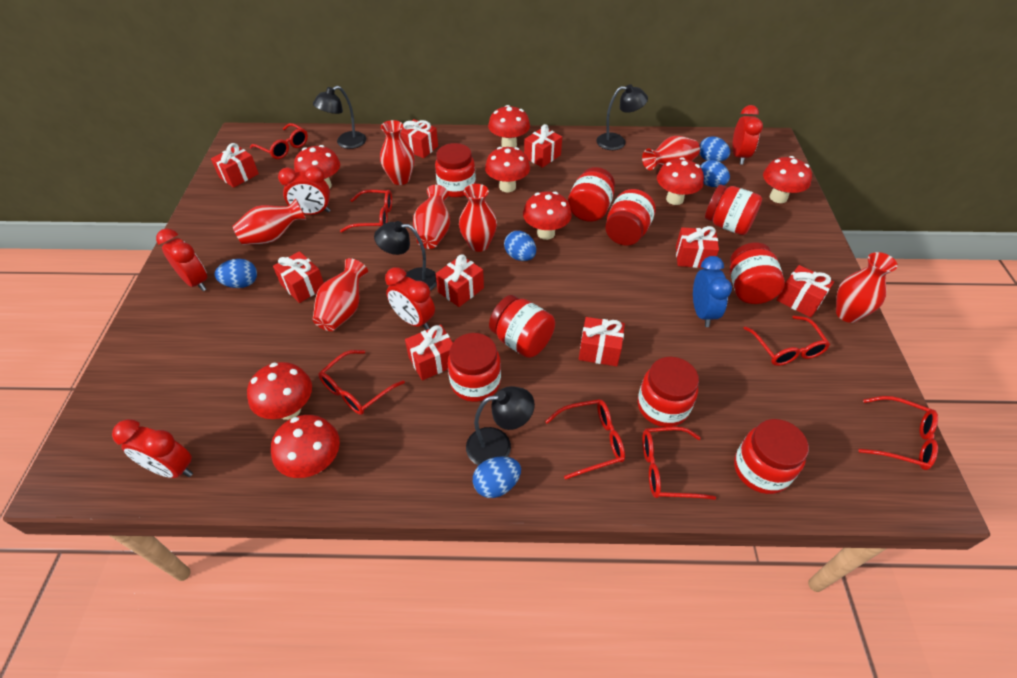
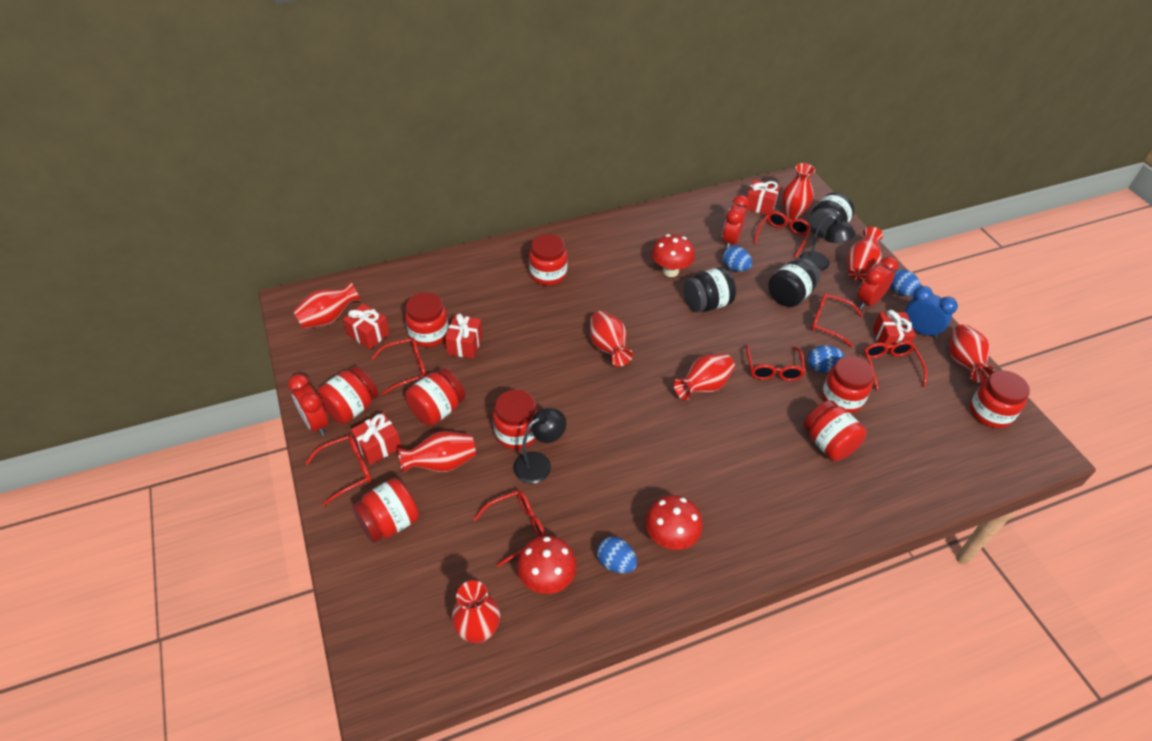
black jar: none = 0 -> [684,267,736,312] [768,258,820,307] [808,192,854,239] = 3
black lamp: [313,86,366,149] [374,221,437,291] [466,386,535,465] [596,84,648,150] = 4 -> [513,408,566,484] [799,215,856,272] = 2
blue egg: [215,259,257,288] [473,456,521,498] [504,231,536,261] [699,136,730,162] [700,160,730,187] = 5 -> [597,537,637,574] [722,246,752,272] [808,345,845,372] [891,269,921,296] = 4
red clock: [112,419,193,478] [156,229,207,291] [278,166,330,215] [385,267,435,330] [733,105,763,165] = 5 -> [288,374,329,436] [722,195,749,249] [857,257,898,309] = 3
red gift: [211,143,259,188] [273,251,324,303] [401,119,438,158] [405,324,453,381] [436,254,484,307] [524,124,562,168] [579,317,625,367] [676,226,719,268] [777,265,834,318] = 9 -> [343,304,390,349] [351,413,402,465] [445,313,483,359] [745,180,780,215] [873,310,916,352] = 5
red mushroom: [247,362,312,420] [271,415,340,478] [294,145,340,189] [485,147,530,192] [488,105,530,148] [523,191,572,240] [657,157,704,205] [763,156,812,203] = 8 -> [517,536,577,594] [645,495,703,550] [651,234,695,277] = 3
red vase: [233,198,306,245] [313,258,368,331] [380,120,415,185] [413,185,450,249] [459,184,497,252] [642,136,700,170] [836,252,898,323] = 7 -> [293,281,361,329] [398,431,476,473] [452,580,500,644] [590,311,633,367] [673,353,735,400] [782,163,815,219] [847,227,883,281] [949,324,995,383] = 8

